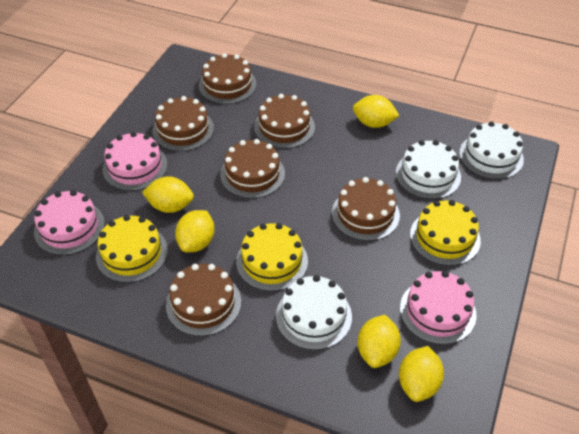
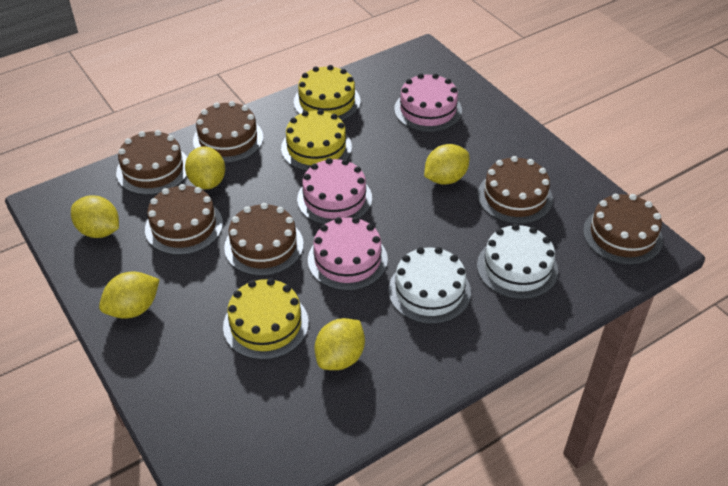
white cake: [276,275,352,350] [396,140,461,199] [459,121,524,179] = 3 -> [388,247,471,324] [477,224,558,299] = 2

